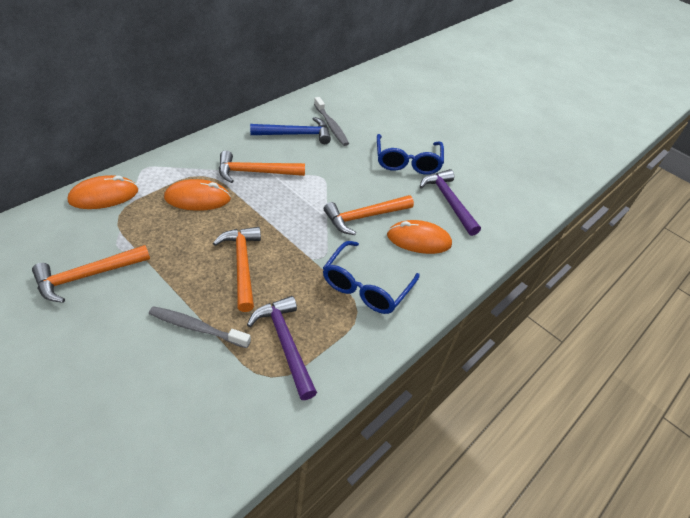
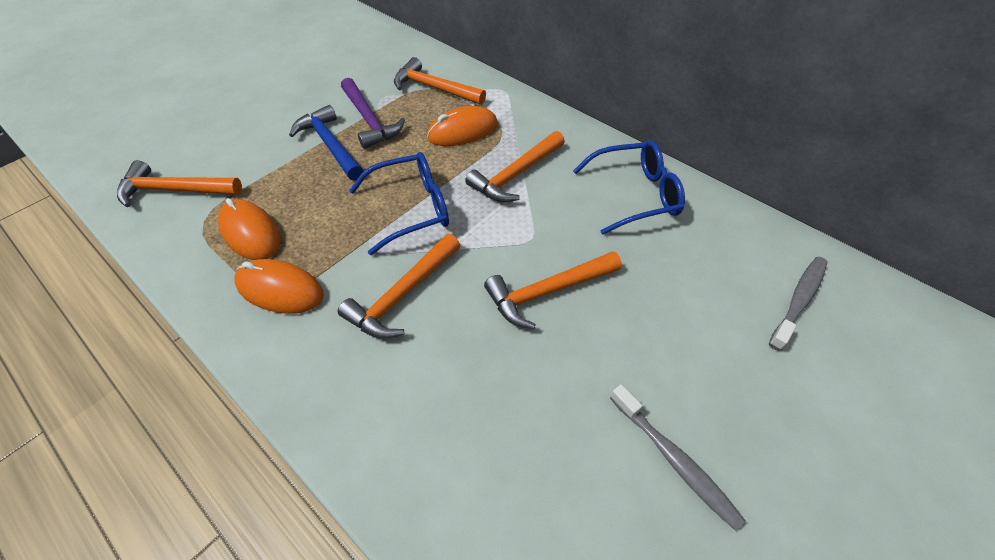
orange hammer: [32,245,150,303] [213,227,261,312] [219,151,305,183] [324,195,414,235] = 4 -> [117,160,242,207] [338,234,460,339] [394,57,486,105] [465,131,565,202] [484,251,622,329] = 5
purple hammer: [247,296,317,400] [420,169,481,236] = 2 -> [341,78,405,149] = 1

